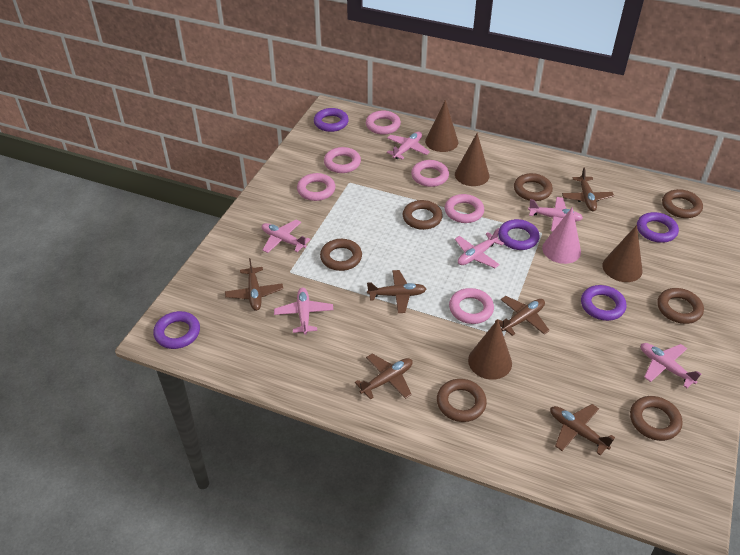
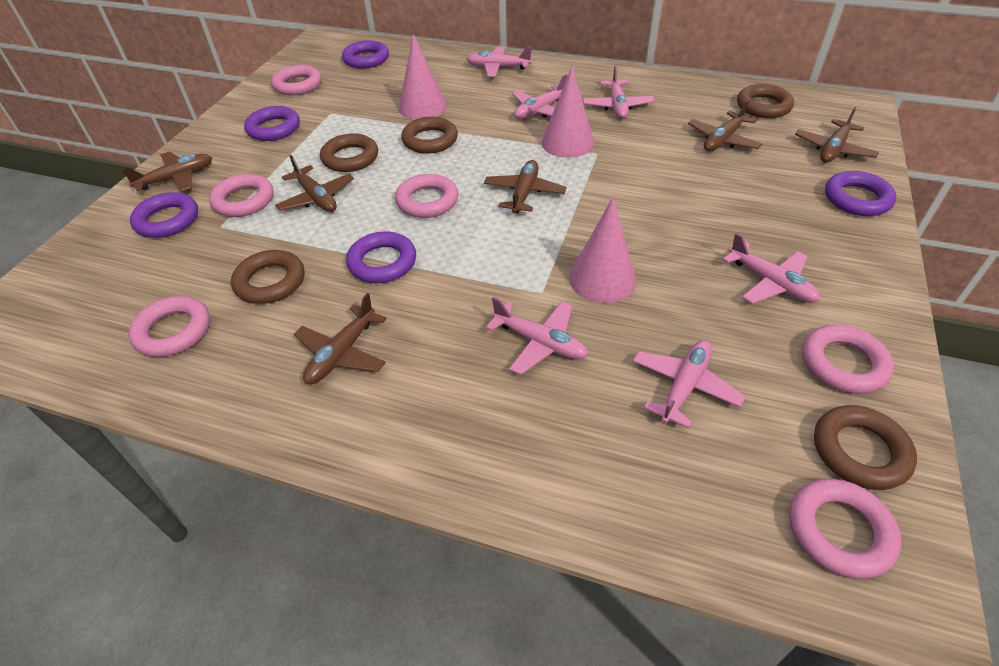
brown cone: [425,100,458,152] [455,133,489,186] [468,319,512,380] [602,225,643,282] = 4 -> none = 0
brown ring: [320,239,362,271] [403,200,443,230] [437,379,487,422] [514,173,553,201] [630,396,682,441] [657,288,704,324] [662,189,703,218] = 7 -> [231,250,304,304] [320,133,378,172] [401,117,458,154] [737,84,794,118] [814,405,917,490] = 5
pink cone: [542,207,581,264] = 1 -> [399,34,447,119] [541,66,594,158] [569,197,636,303] = 3

